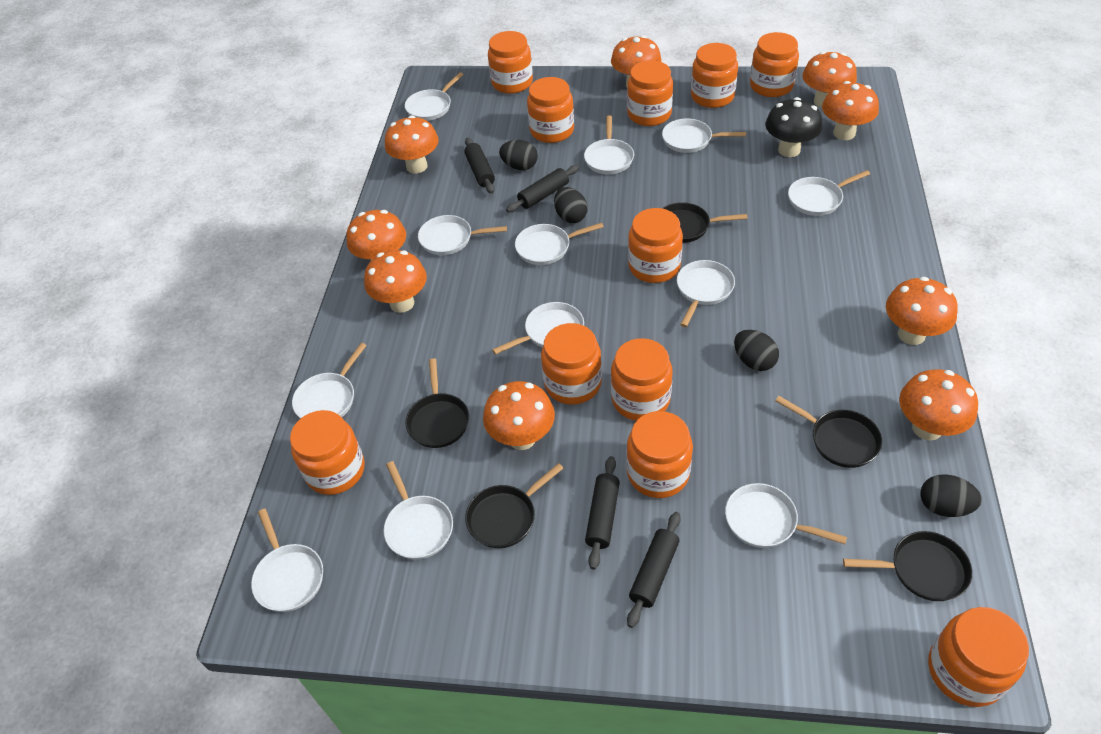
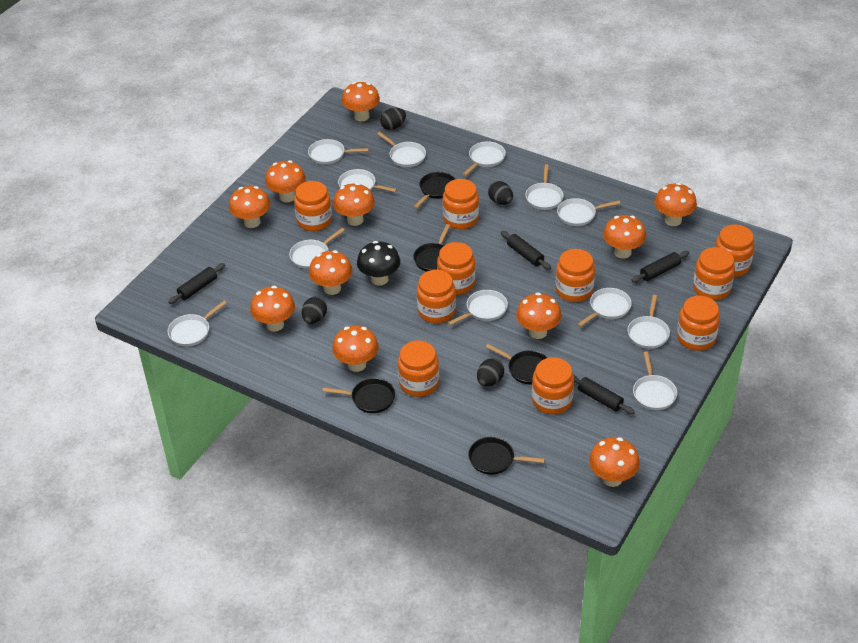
orange jar: [290,410,365,495] [488,31,533,94] [527,77,574,143] [541,323,602,405] [611,338,673,421] [626,411,693,498] [627,60,673,126] [628,208,683,283] [691,43,738,108] [750,32,799,97] [928,607,1029,707] = 11 -> [294,181,332,231] [398,340,439,397] [417,270,456,323] [437,242,475,295] [443,179,479,229] [532,357,574,414] [556,249,595,302] [677,296,720,351] [693,247,735,300] [715,224,754,277] = 10
orange mushroom: [347,210,406,260] [364,250,427,313] [385,115,439,174] [483,381,555,450] [611,35,661,87] [802,51,857,108] [822,81,879,140] [886,277,958,345] [899,369,978,441] = 9 -> [229,186,270,228] [250,286,295,332] [265,160,306,202] [309,250,353,295] [332,325,379,372] [333,183,375,226] [342,82,380,121] [516,293,562,339] [589,437,640,487] [603,215,646,259] [654,183,697,226] = 11

